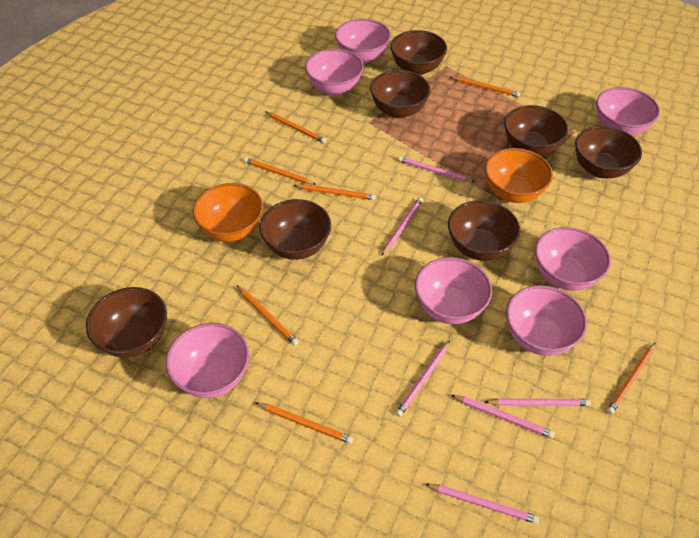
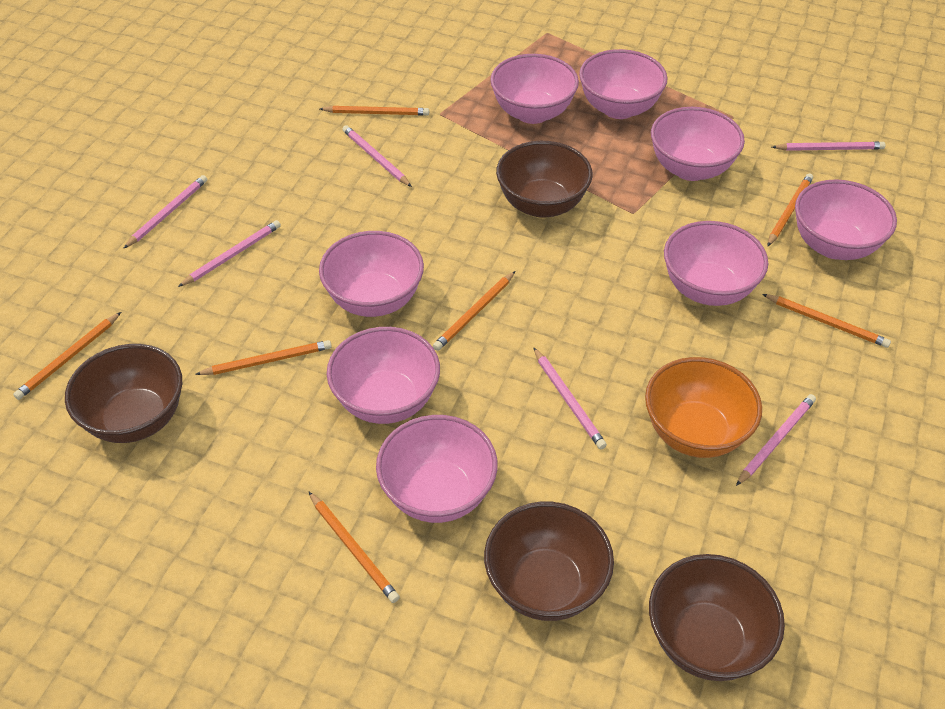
brown bowl: [86,287,167,358] [259,199,331,260] [370,70,430,118] [390,30,447,75] [448,200,520,261] [504,105,568,156] [575,126,642,178] = 7 -> [65,344,182,443] [484,502,614,621] [496,141,593,218] [649,554,785,681] = 4
orange bowl: [192,183,263,242] [485,148,553,203] = 2 -> [645,357,762,458] = 1
pink bowl: [166,323,249,398] [305,49,363,96] [335,19,391,63] [415,257,492,324] [506,285,587,356] [535,227,611,291] [596,87,660,136] = 7 -> [319,231,424,317] [327,327,440,424] [376,415,498,523] [490,54,579,124] [579,49,667,119] [651,107,745,181] [664,221,768,306] [795,179,897,260] = 8

